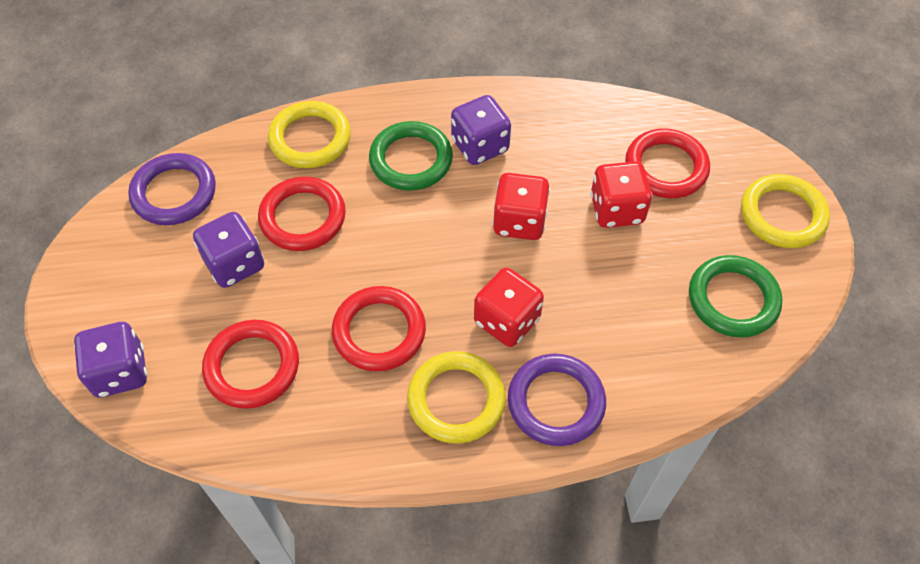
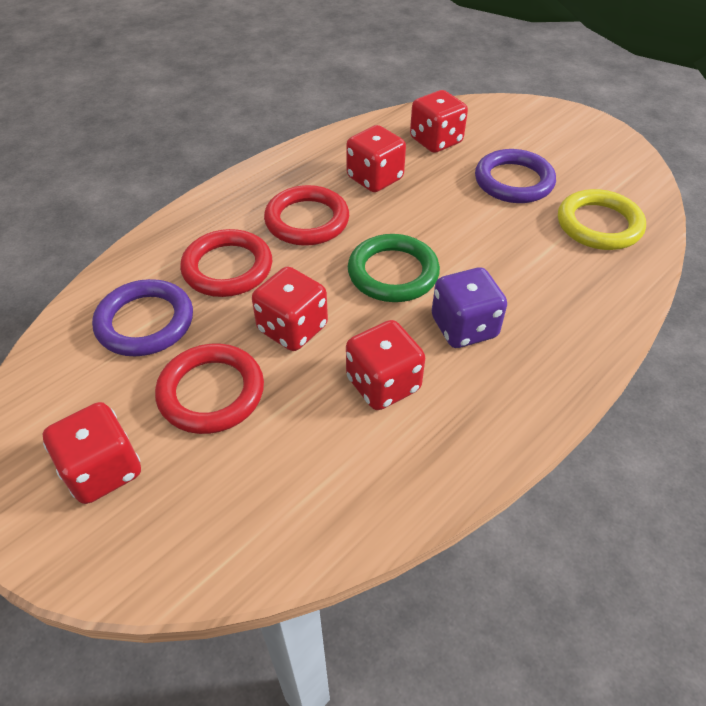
green ring: [369,121,453,191] [689,255,782,337] = 2 -> [348,234,440,302] = 1
purple dice: [74,322,147,398] [193,212,264,288] [451,95,511,165] = 3 -> [432,267,507,348] = 1
red dice: [474,268,544,347] [493,173,550,240] [590,161,652,228] = 3 -> [42,402,141,504] [252,267,328,351] [346,125,406,192] [346,320,425,410] [410,90,468,153] = 5
red ring: [202,320,299,409] [258,176,346,251] [332,286,426,371] [625,128,710,198] = 4 -> [155,343,264,434] [180,229,272,297] [264,185,349,246] = 3
yellow ring: [268,101,351,168] [407,351,506,444] [741,174,830,248] = 3 -> [558,189,646,250] = 1

